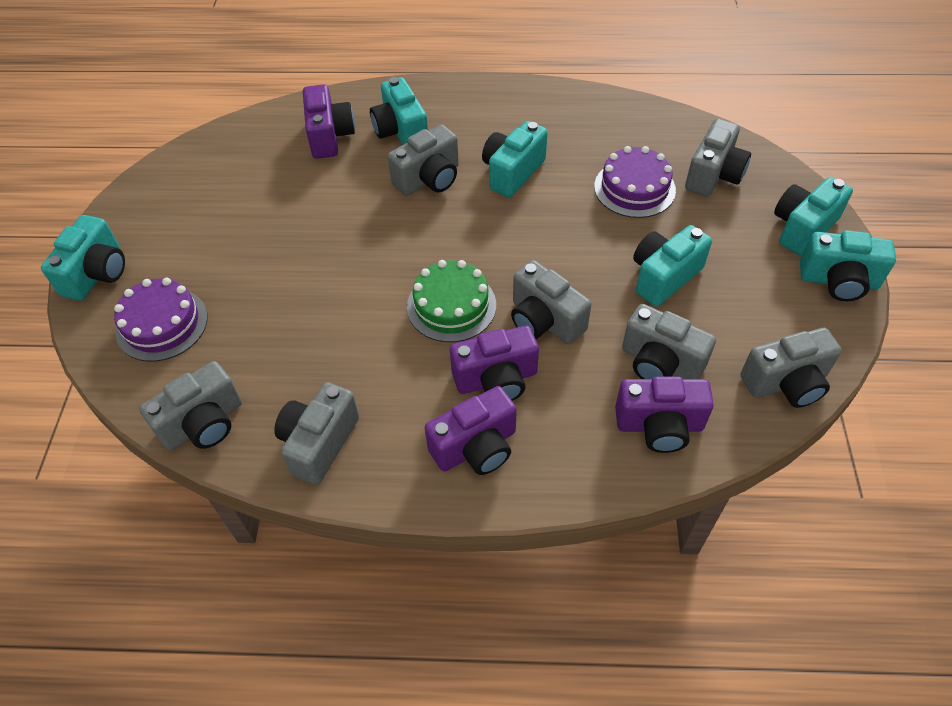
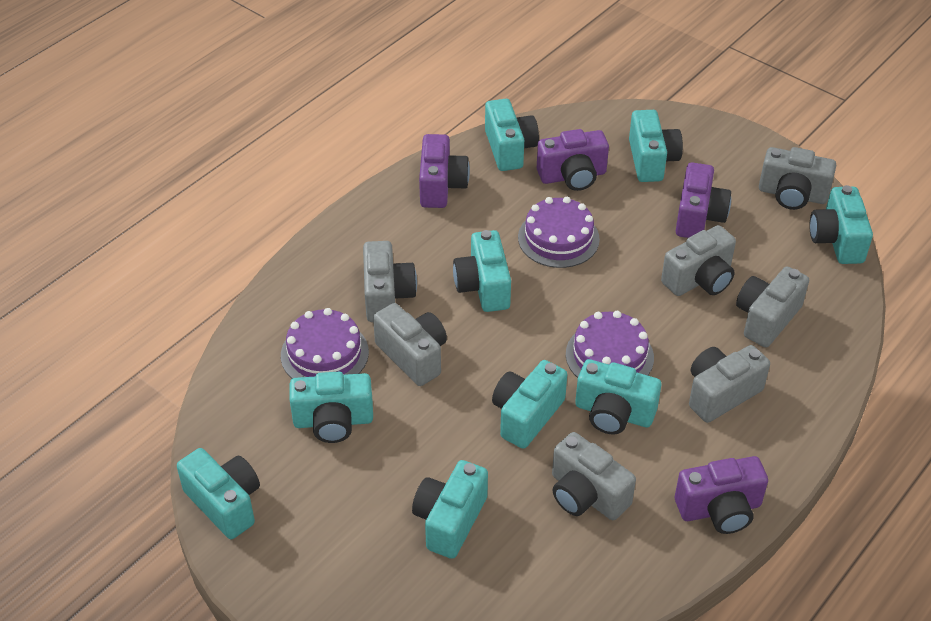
green cake: [407,260,496,342] = 1 -> none = 0
purple cake: [114,278,208,362] [594,146,676,218] = 2 -> [281,308,369,378] [518,197,600,268] [566,311,654,378] = 3
turquoise camera: [41,215,125,301] [370,77,428,145] [482,121,548,197] [633,225,712,306] [774,177,853,256] [800,230,896,301] = 6 -> [177,448,260,539] [290,372,373,443] [412,460,488,559] [453,230,511,312] [485,99,539,171] [492,360,567,449] [575,359,661,434] [629,110,683,182] [809,185,873,264] = 9

